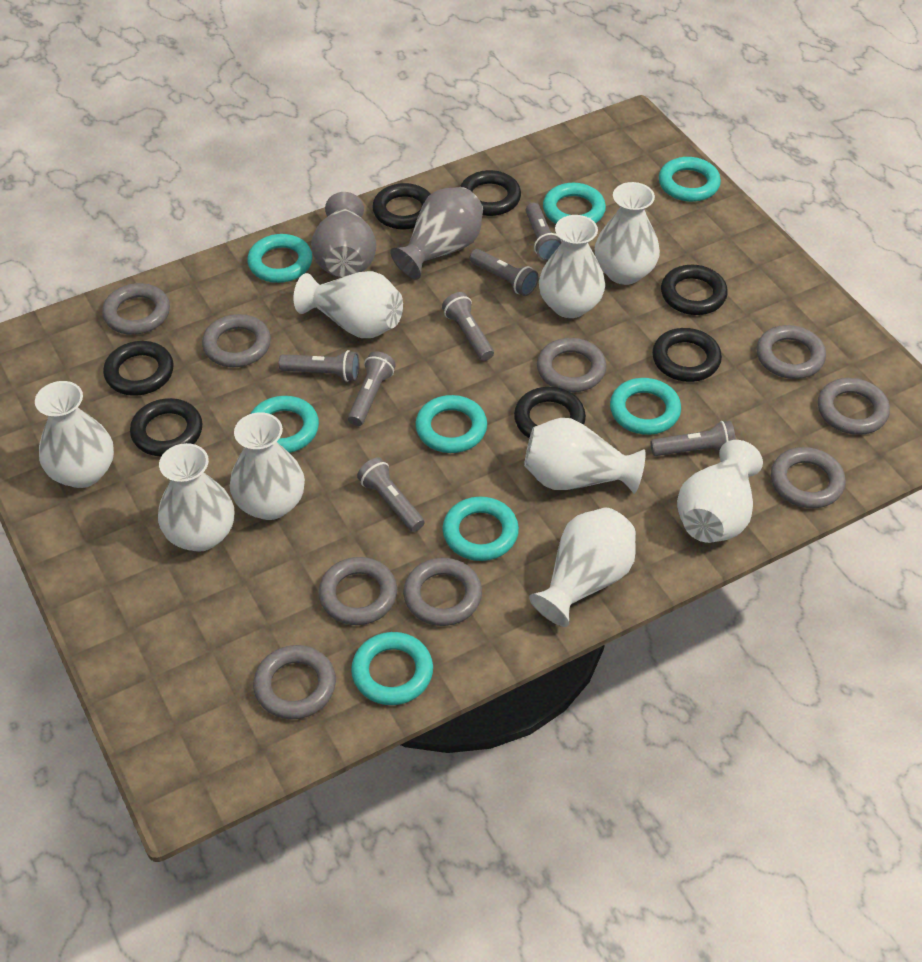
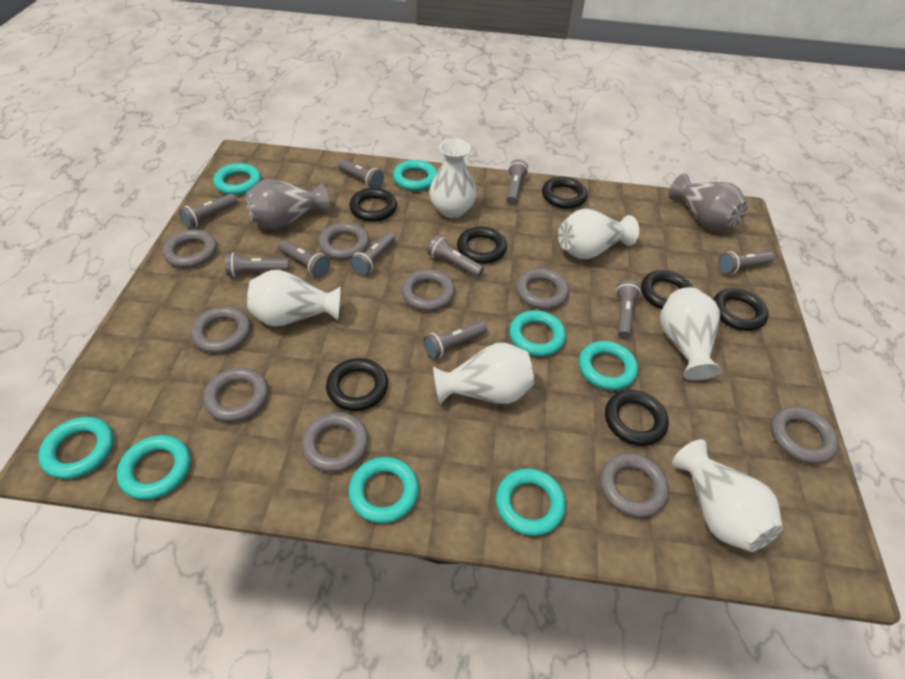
grey flashlight: [279,350,359,382] [348,351,396,426] [357,457,425,532] [442,292,494,361] [469,249,538,296] [526,203,562,261] [651,421,736,456] = 7 -> [179,194,237,228] [225,253,289,277] [278,240,330,277] [338,159,384,188] [350,232,395,275] [424,321,487,359] [428,236,484,277] [506,159,528,204] [616,280,641,338] [718,251,775,274] = 10
white vase: [35,381,114,488] [158,443,234,552] [230,412,305,520] [294,271,403,338] [524,418,646,494] [529,507,636,627] [539,215,605,318] [594,182,660,285] [677,440,763,543] = 9 -> [247,270,341,327] [429,139,477,218] [433,343,534,404] [558,209,639,259] [660,287,722,380] [672,439,783,552] = 6

